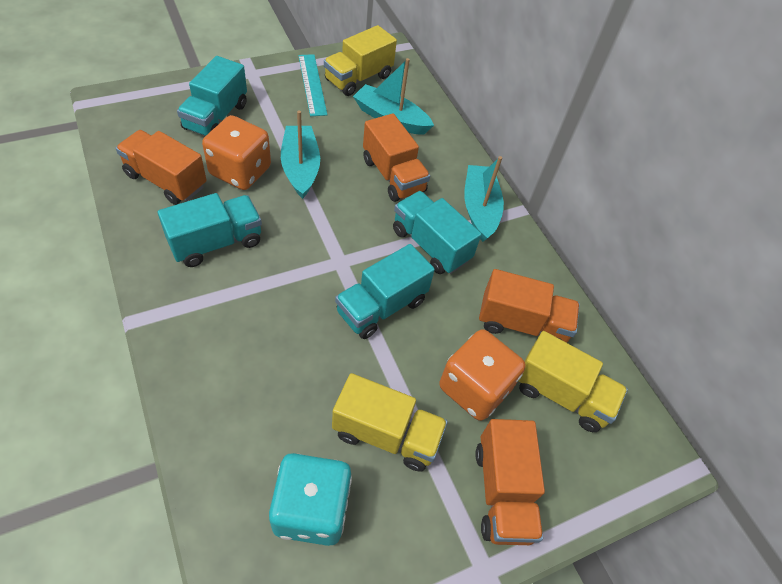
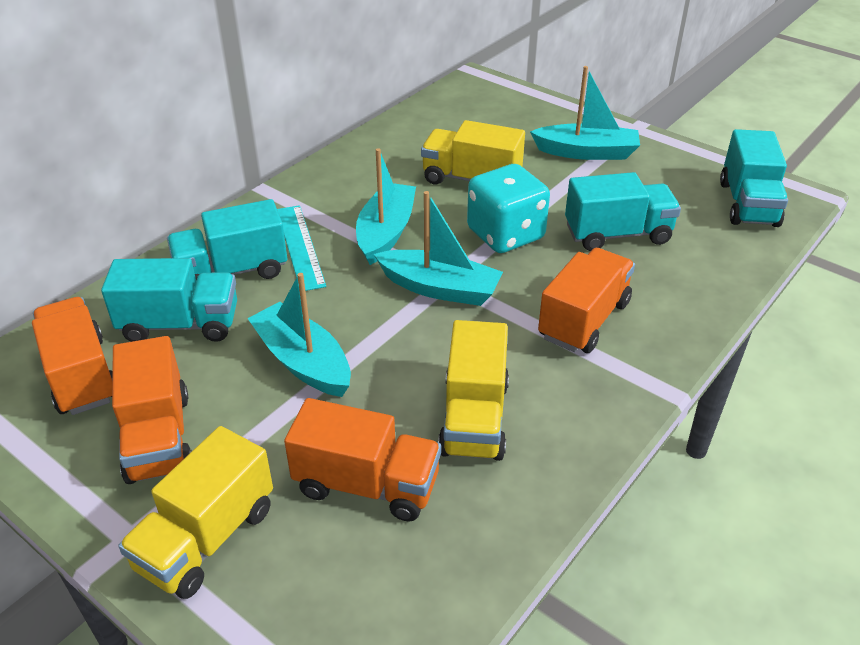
orange dice: [202,115,271,190] [439,329,526,421] = 2 -> none = 0
turquoise boat: [281,110,320,199] [353,58,434,135] [464,156,504,242] = 3 -> [247,273,351,397] [356,148,416,265] [374,191,503,306] [530,66,640,160] = 4

